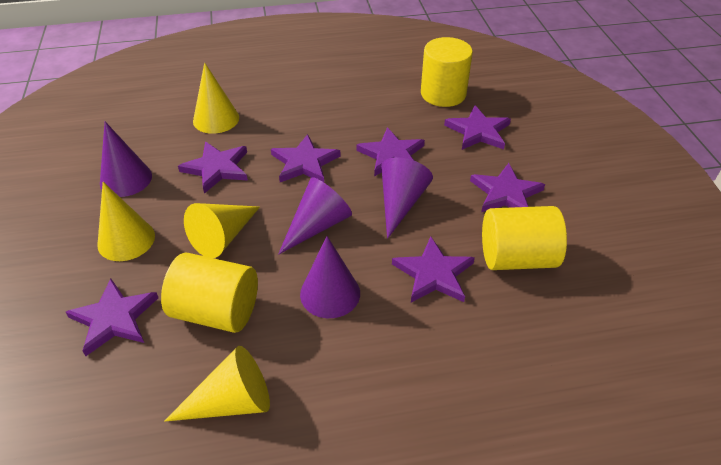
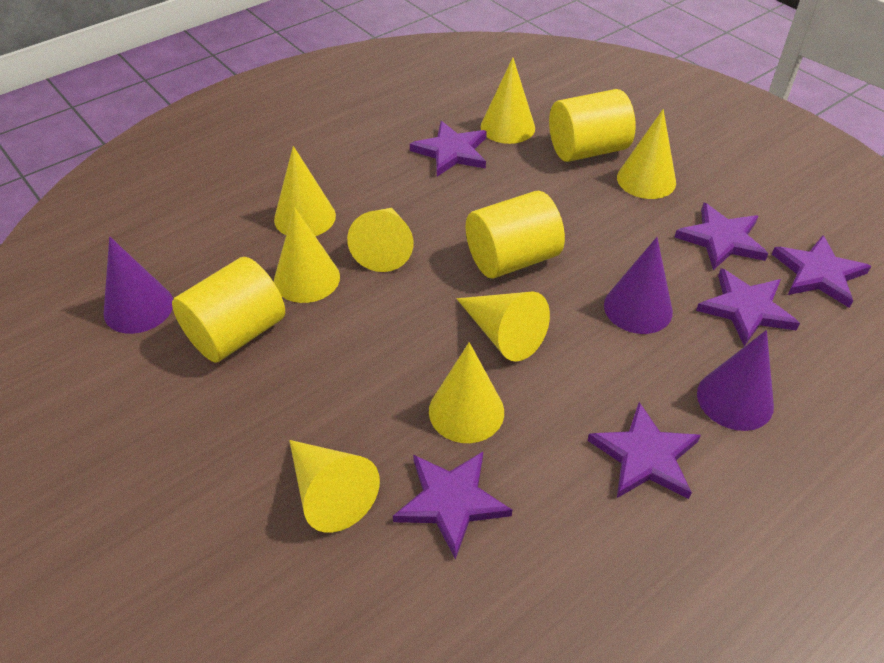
purple cone: [100,122,152,197] [278,177,352,254] [300,236,360,318] [381,157,433,239] = 4 -> [104,236,173,334] [604,237,673,334] [697,330,774,431] = 3
purple star: [66,279,158,356] [178,141,248,194] [271,134,340,182] [356,127,425,176] [392,236,475,303] [444,105,511,150] [470,163,545,212] = 7 -> [393,452,512,559] [410,121,487,177] [587,402,701,499] [675,203,768,270] [696,268,800,346] [772,235,871,308] = 6
yellow cone: [97,182,155,261] [164,346,270,422] [184,203,260,258] [193,62,239,134] = 4 -> [274,146,336,236] [274,207,340,303] [289,440,380,533] [347,208,413,272] [429,342,504,443] [457,291,550,362] [481,58,535,144] [617,109,676,199] = 8

